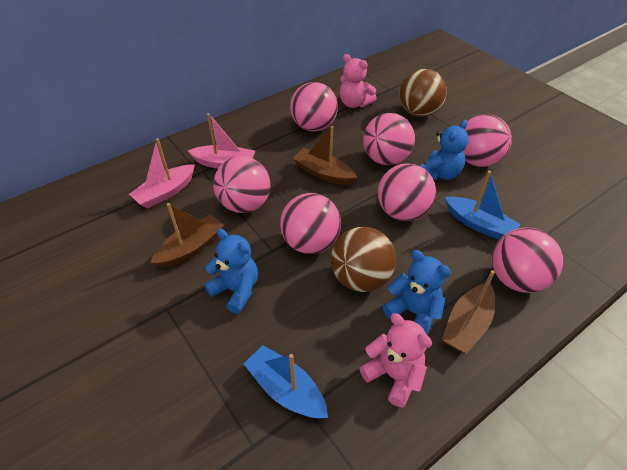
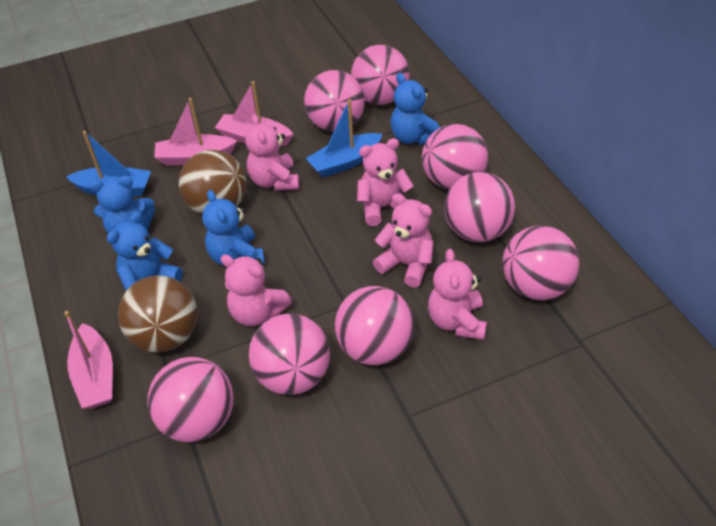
blue teddy bear: [204,229,258,314] [383,250,451,335] [420,120,469,181] = 3 -> [89,176,155,233] [107,211,183,290] [202,190,265,266] [390,73,440,145] = 4
brown boat: [151,203,224,268] [293,126,357,185] [442,270,495,354] = 3 -> none = 0
pink ball: [213,156,270,213] [280,193,341,254] [290,82,338,131] [363,113,415,165] [378,163,436,221] [463,114,512,167] [492,227,563,293] = 7 -> [147,357,234,442] [249,313,330,395] [304,70,365,132] [335,286,414,365] [351,45,410,105] [422,124,488,190] [444,172,515,242] [503,226,579,300] = 8
pink boat: [129,138,195,208] [188,113,255,169] = 2 -> [64,311,113,409] [154,98,237,165] [215,81,293,146] = 3
pink teddy bear: [340,54,376,108] [359,313,432,408] = 2 -> [220,254,292,326] [245,114,299,191] [357,138,414,226] [373,193,434,288] [428,249,487,340] = 5

